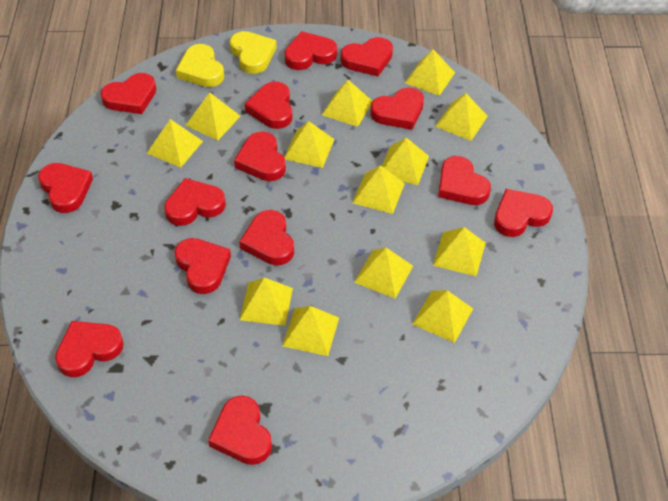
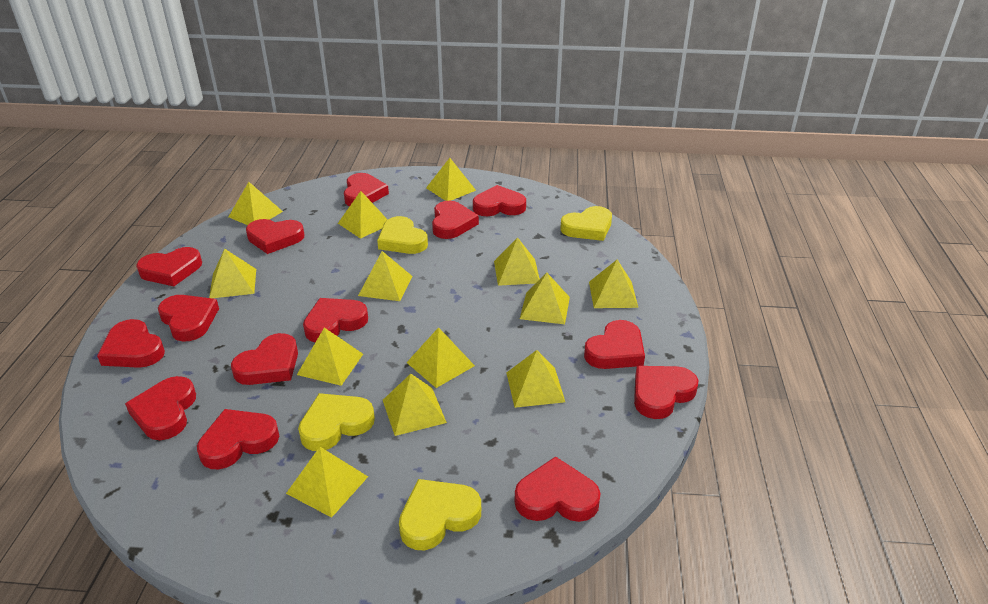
yellow heart: [176,44,224,87] [230,31,277,74] = 2 -> [298,393,375,451] [377,216,428,254] [399,479,481,550] [560,206,612,241] = 4

